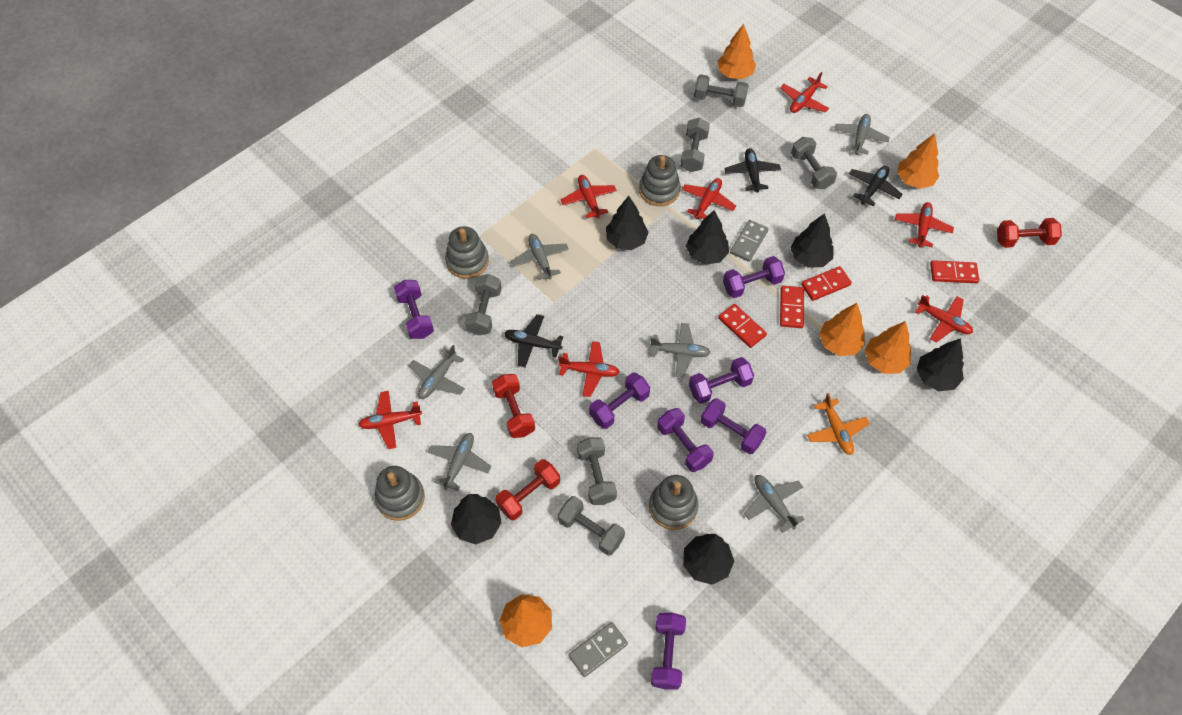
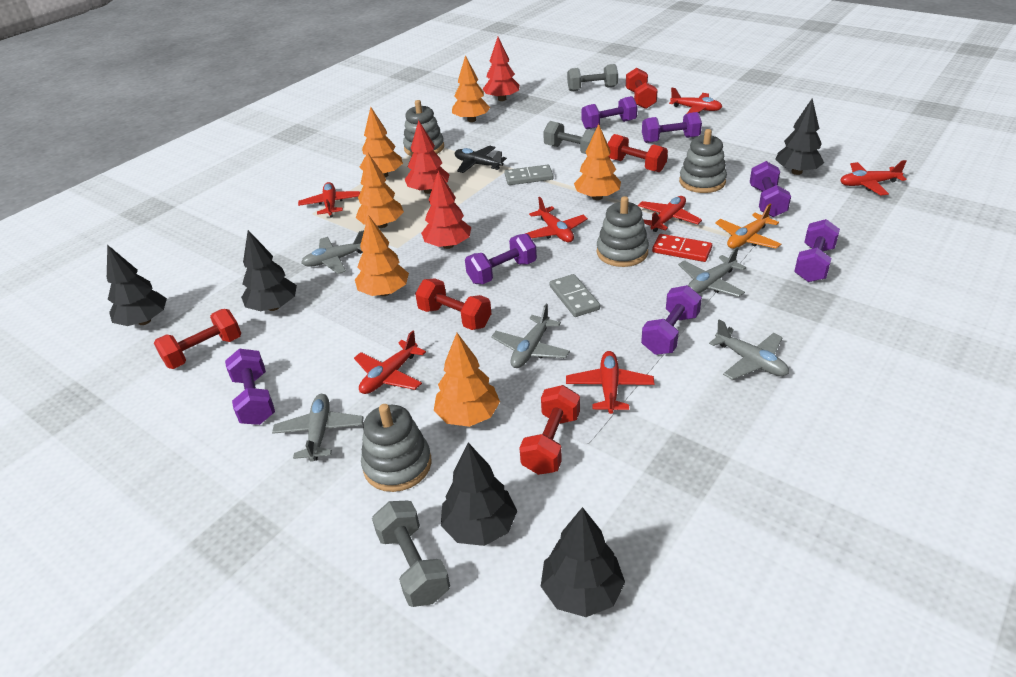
black plane: [504,314,563,367] [724,148,781,192] [849,166,903,206] = 3 -> [455,145,507,173] = 1
black tree: [451,494,501,544] [606,196,649,250] [683,534,734,585] [686,210,729,265] [790,213,834,268] [916,338,964,391] = 6 -> [107,245,167,326] [241,230,297,311] [441,443,517,546] [541,507,625,617] [775,99,824,175] = 5
grey dumbbell: [465,274,501,336] [558,496,625,556] [577,437,617,505] [680,118,710,172] [694,74,749,107] [791,137,837,189] = 6 -> [372,501,450,607] [543,121,595,154] [567,64,618,91] = 3
grey plane: [409,345,465,399] [428,433,491,491] [511,234,569,280] [650,323,711,377] [744,475,805,533] [835,114,890,155] = 6 -> [272,394,363,462] [301,230,364,274] [491,304,570,368] [678,247,746,297] [709,319,789,380] = 5
orange tree: [499,594,552,647] [718,24,756,79] [819,303,865,356] [865,321,911,374] [897,133,939,189] = 5 -> [355,215,409,296] [356,152,404,228] [359,107,403,178] [434,333,500,427] [452,55,491,122] [574,124,621,200] = 6
red domino: [718,304,767,348] [780,286,804,328] [801,266,852,301] [930,260,979,283] = 4 -> [652,234,712,262] = 1
red dumbbell: [492,374,535,438] [496,459,560,520] [997,218,1062,248] = 3 -> [154,309,241,369] [415,279,491,330] [520,385,580,475] [607,134,668,172] [626,68,658,109] = 5
red tree: none = 0 -> [405,120,450,194] [421,170,471,249] [483,37,520,101] = 3

